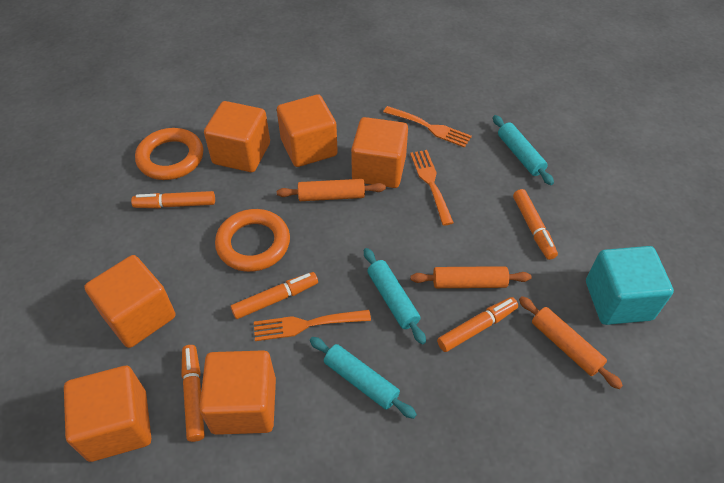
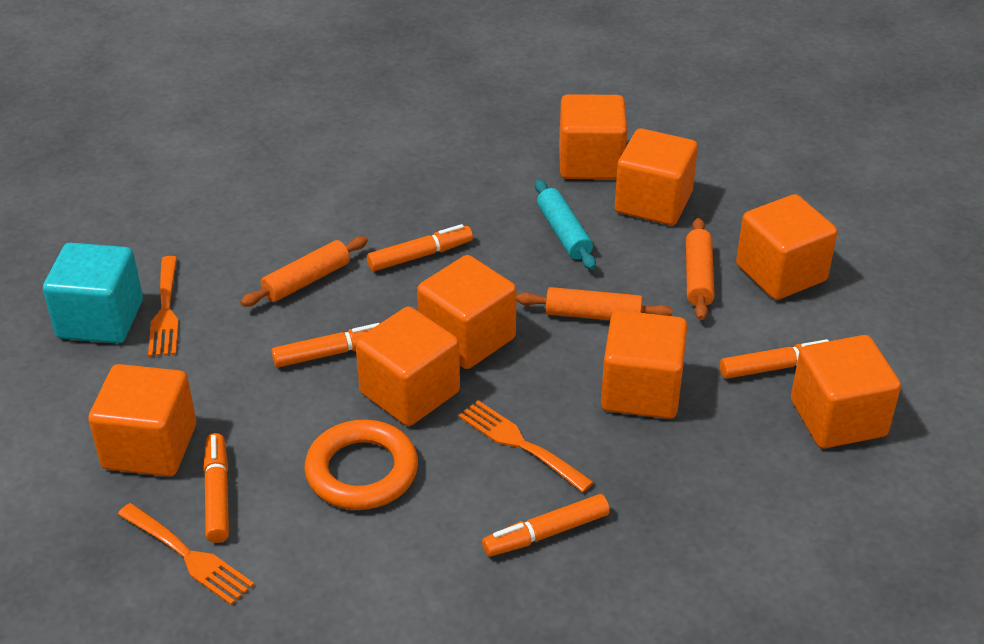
orange cube: [64,366,151,462] [84,255,176,348] [199,350,276,435] [204,101,270,172] [277,94,338,167] [351,117,408,188] = 6 -> [88,364,196,477] [355,306,460,426] [417,255,517,369] [559,94,627,180] [601,310,687,419] [615,128,698,225] [736,194,837,300] [791,335,901,448] = 8
orange ring: [135,128,203,180] [215,209,290,272] = 2 -> [304,419,418,510] = 1
turquoise rolling pin: [310,337,417,419] [364,248,426,344] [493,115,554,185] = 3 -> [535,179,596,270] = 1

